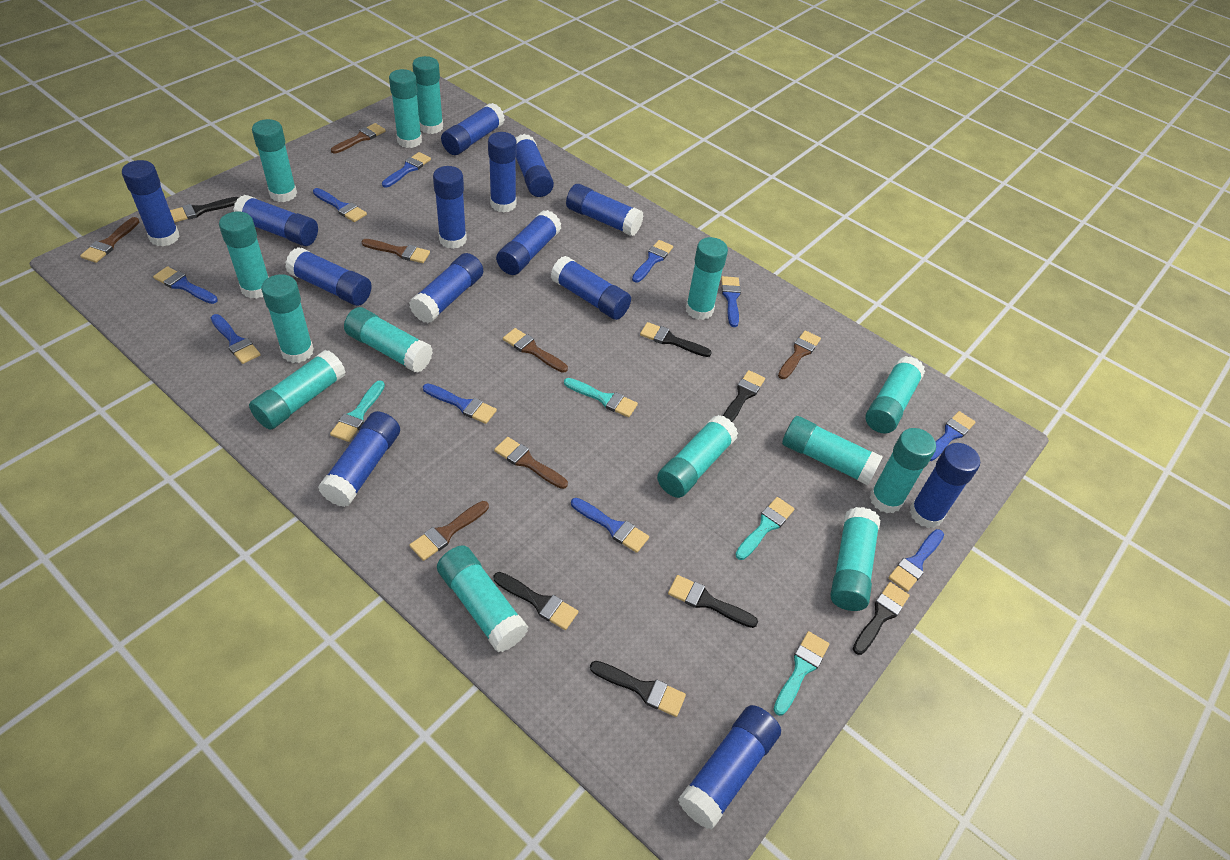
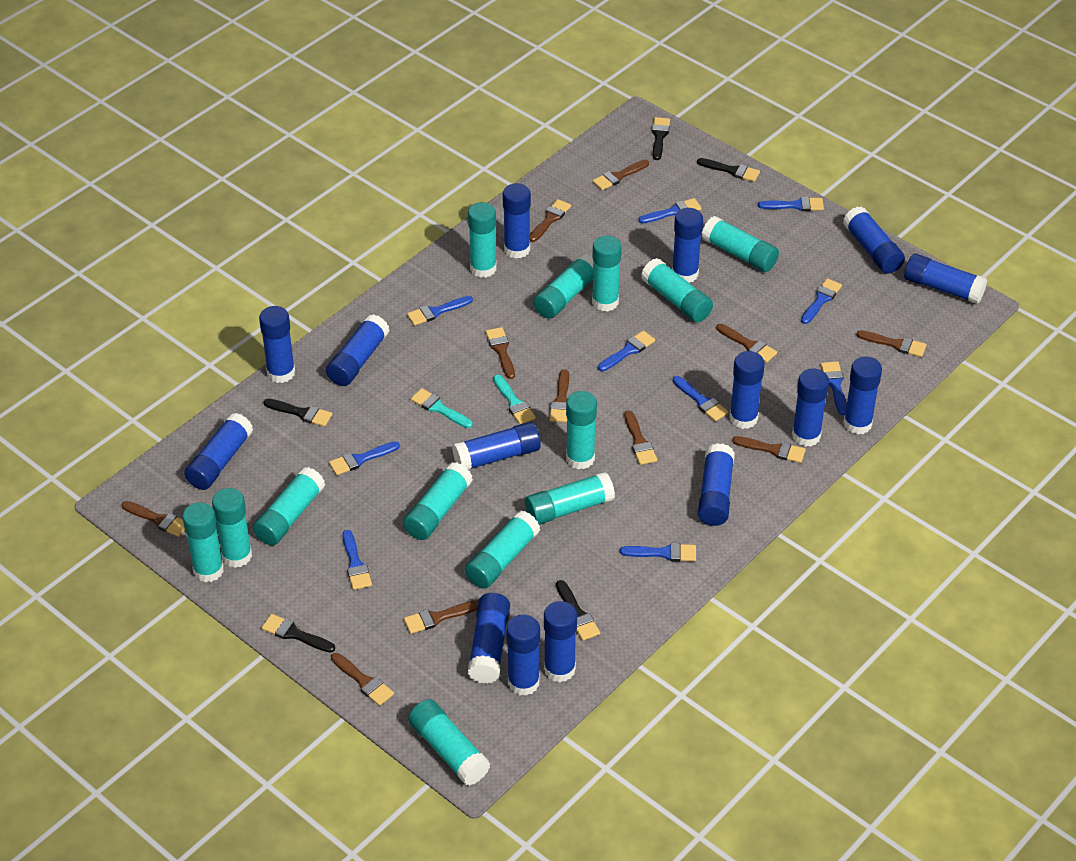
black brush: [170,197,239,223] [494,572,578,630] [590,661,686,717] [640,322,712,357] [668,575,758,628] [723,370,765,422] [853,582,910,655] = 7 -> [262,614,335,653] [264,399,332,427] [556,580,600,641] [652,117,670,160] [697,158,760,182] = 5
blue glue stick: [122,160,180,246] [233,194,318,246] [285,247,372,306] [318,411,400,507] [409,253,483,323] [433,166,467,249] [441,103,505,155] [488,132,517,213] [496,210,561,275] [515,134,554,197] [551,256,631,320] [566,184,644,236] [678,705,781,829] [910,443,980,528] = 14 -> [184,413,254,490] [259,306,295,383] [326,314,390,386] [452,422,541,470] [468,593,510,684] [503,183,531,259] [506,614,540,696] [544,601,577,682] [672,208,703,283] [698,443,735,526] [729,351,765,429] [792,369,829,447] [843,206,905,274] [843,356,882,435] [904,253,987,304] = 15
brown brush: [80,217,139,263] [331,123,386,154] [361,239,430,263] [409,501,489,561] [494,437,568,489] [503,328,568,373] [778,330,821,379] = 7 -> [122,501,185,537] [331,653,394,706] [404,600,478,634] [486,327,515,379] [530,199,571,242] [550,369,569,422] [592,160,649,190] [624,411,657,465] [716,324,777,363] [732,436,806,463] [857,330,926,357] = 11
turquoise brush: [330,380,385,442] [564,378,638,417] [735,497,794,560] [773,631,829,716] = 4 -> [411,388,473,428] [493,375,536,424] = 2
turquoise glue stick: [219,212,269,299] [249,350,346,430] [252,119,297,202] [261,274,314,363] [344,307,433,373] [389,69,422,148] [412,56,443,134] [437,545,528,652] [657,415,738,498] [686,237,728,320] [782,416,883,485] [830,507,880,611] [865,356,925,434] [869,428,936,513] = 14 -> [182,502,224,582] [212,488,252,568] [253,467,325,545] [403,462,473,540] [408,699,490,786] [465,510,540,589] [468,202,497,278] [525,472,615,525] [533,254,593,319] [566,391,597,469] [592,235,621,312] [641,258,713,322] [702,216,779,272] = 13

